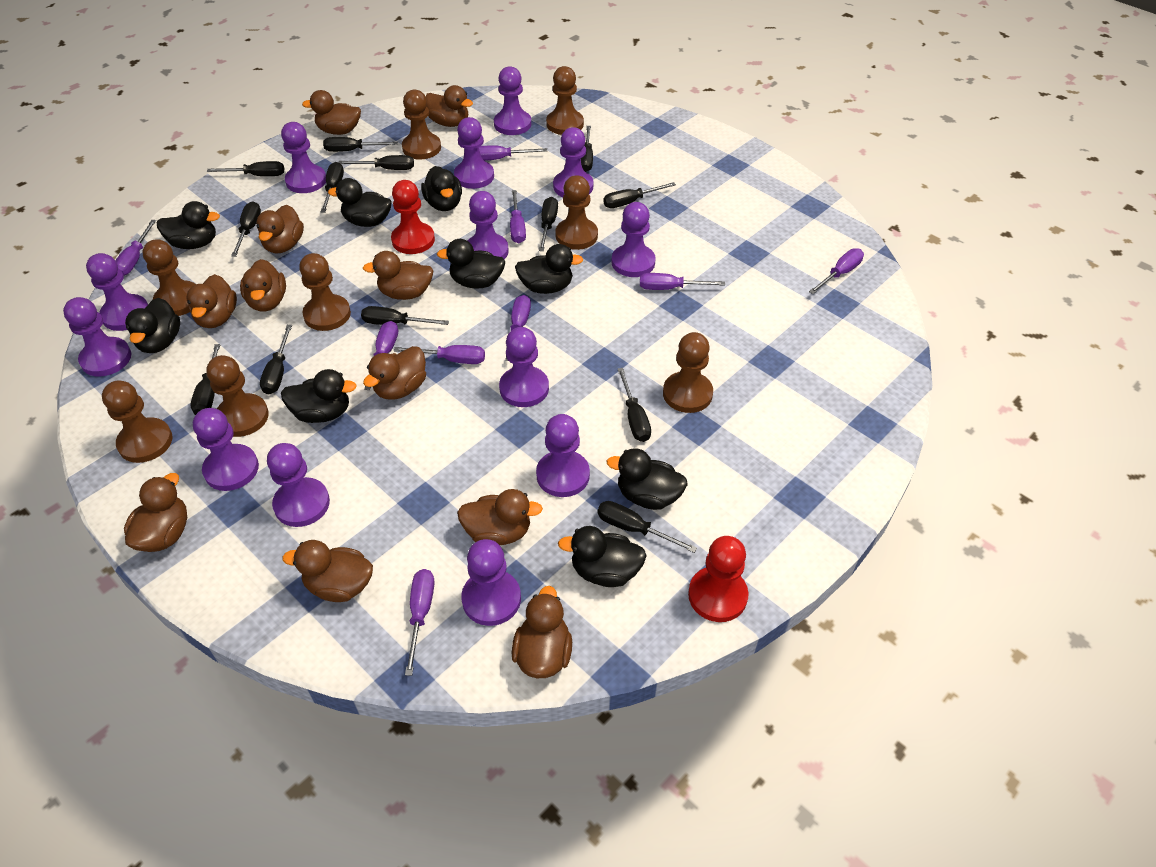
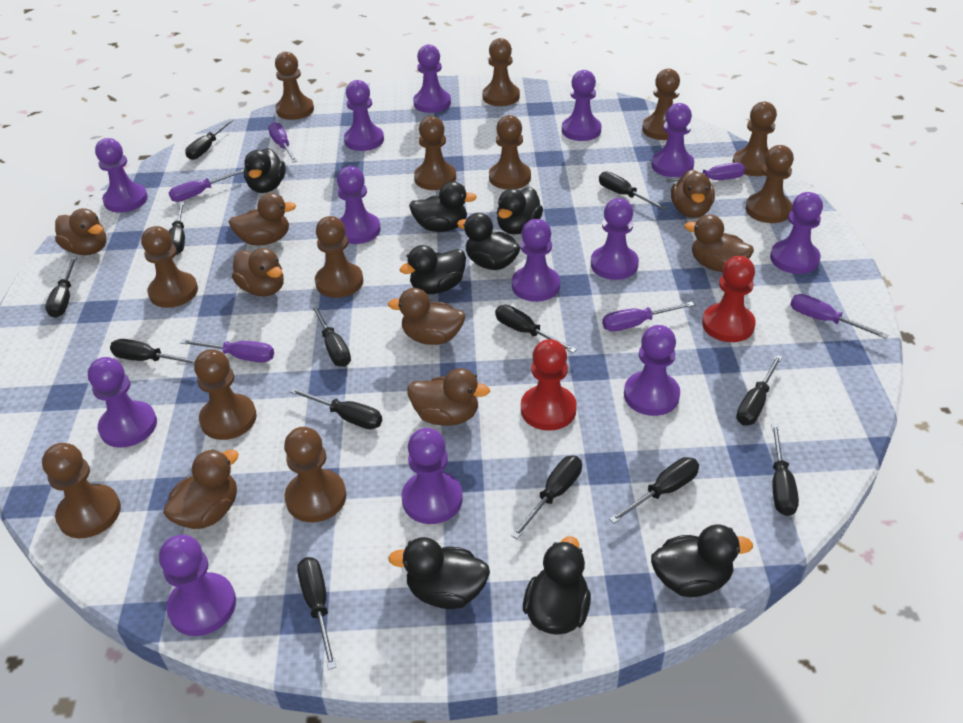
black duck: [125,298,180,353] [157,201,220,249] [281,369,357,423] [328,178,392,227] [421,166,462,211] [437,239,505,289] [515,244,583,294] [558,526,647,587] [607,448,688,510] = 9 -> [244,148,286,193] [388,537,490,609] [399,245,466,294] [409,181,477,232] [457,213,520,270] [497,187,543,234] [523,536,591,635] [651,525,753,597] = 8
brown duck: [124,473,187,552] [186,274,237,328] [240,259,286,312] [256,205,304,253] [283,540,373,602] [302,90,361,135] [363,251,433,300] [363,346,426,400] [426,85,473,127] [457,489,543,545] [512,586,572,678] = 11 -> [55,208,107,255] [163,449,239,529] [229,193,296,246] [232,248,284,296] [388,288,465,345] [407,368,490,426] [671,170,715,218] [684,215,754,272] = 8
brown pawn: [102,380,172,463] [143,239,196,316] [206,355,269,437] [299,253,351,331] [402,90,441,159] [546,66,584,135] [555,175,598,250] [663,332,713,413] = 8 -> [42,443,121,538] [141,226,198,308] [194,349,257,440] [275,52,314,120] [284,427,346,522] [315,216,363,298] [414,116,456,190] [482,38,520,106] [489,115,531,190] [642,69,680,140] [732,102,777,176] [746,145,794,223] = 12
purple screwdriver: [115,220,156,276] [364,321,398,390] [394,345,485,364] [405,569,434,676] [479,145,547,161] [505,295,531,361] [510,190,526,243] [640,273,725,290] [809,248,864,294] = 9 -> [169,169,244,202] [180,339,274,363] [268,122,297,162] [602,301,694,332] [666,163,745,183] [790,294,888,339] = 6

